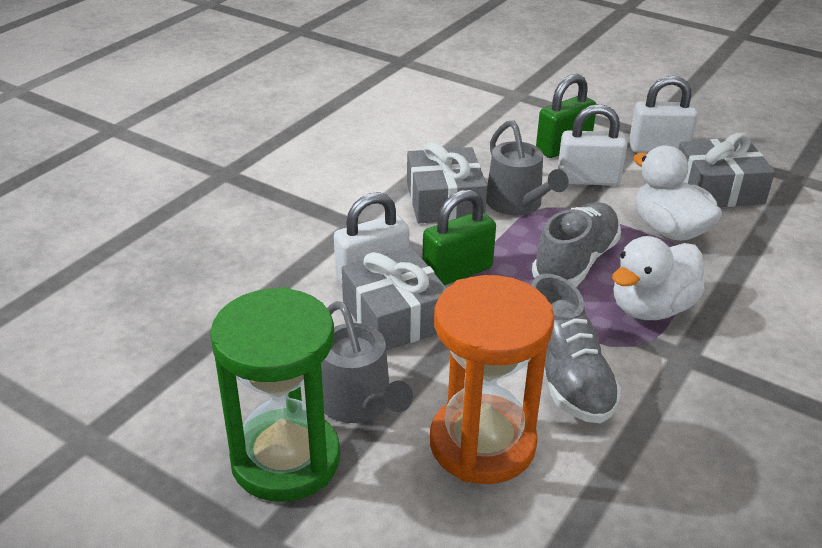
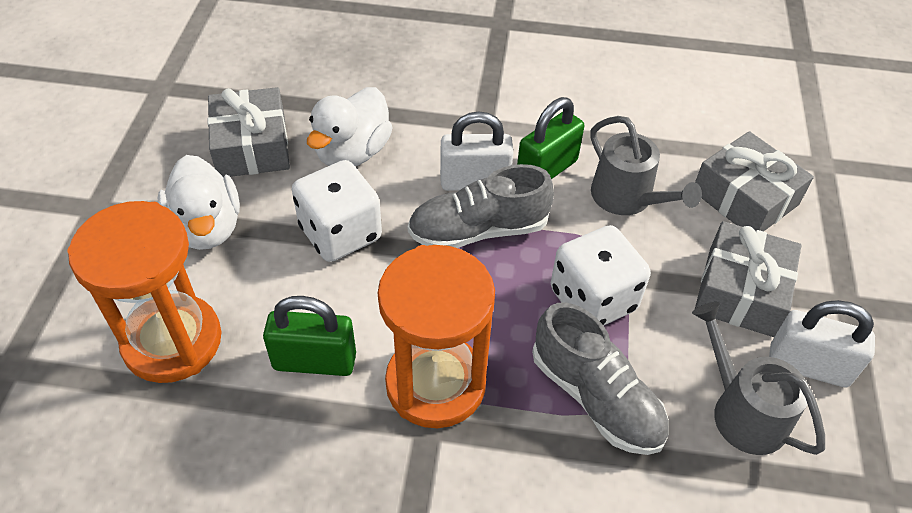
green hourglass: [210,287,340,502] = 1 -> none = 0
orange hourglass: [430,275,554,484] = 1 -> [67,201,221,383] [378,245,495,428] = 2
white dice: none = 0 -> [292,160,382,262] [551,225,651,326] = 2
white padlock: [334,192,409,284] [558,104,627,185] [629,75,698,153] = 3 -> [440,111,513,191] [769,300,875,387] = 2

